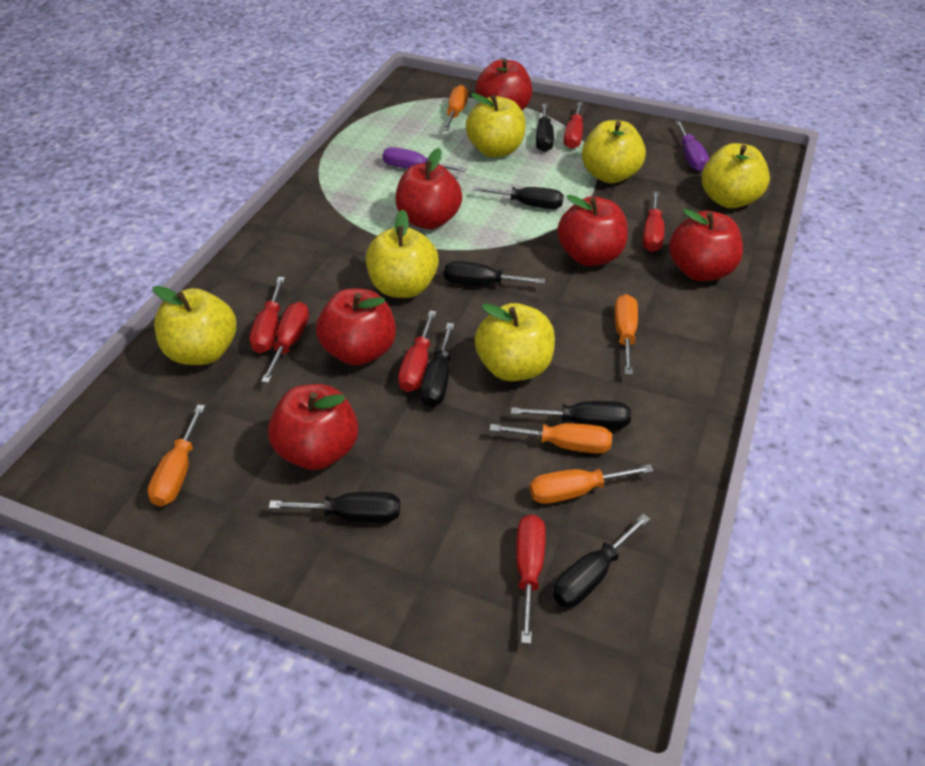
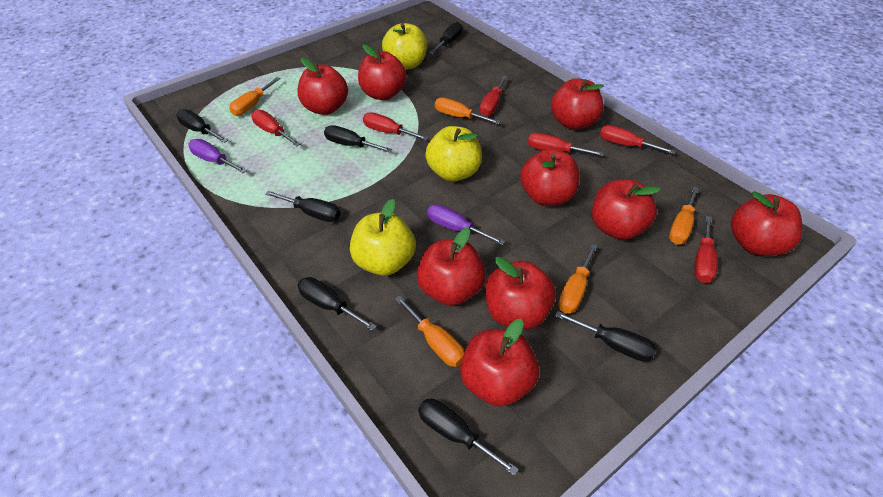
red apple: [268,384,358,470] [316,289,396,366] [395,148,462,229] [475,59,532,110] [557,195,628,266] [669,209,743,281] = 6 -> [297,58,348,115] [358,44,407,100] [417,228,486,306] [460,319,539,407] [485,257,556,330] [520,148,580,206] [551,78,604,130] [592,179,661,240] [731,191,802,256] = 9
yellow apple: [152,286,236,365] [366,210,439,298] [466,93,526,157] [475,303,555,381] [582,120,646,183] [702,143,770,208] = 6 -> [350,199,416,276] [382,23,427,70] [425,126,482,182] = 3

